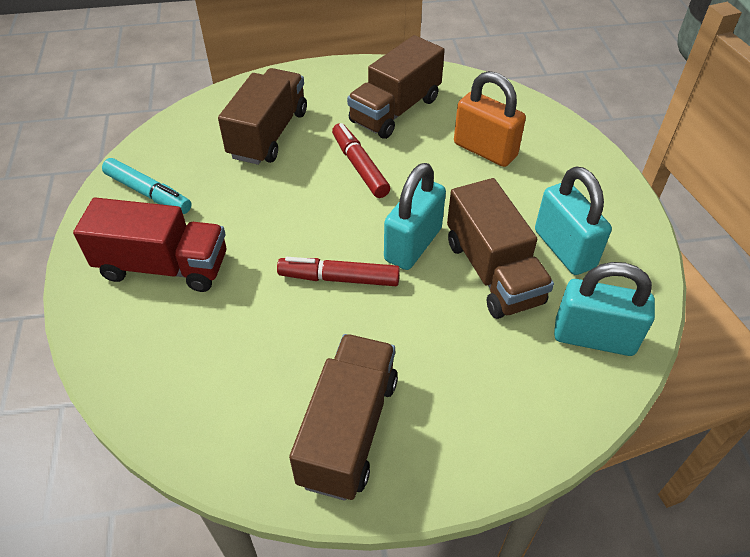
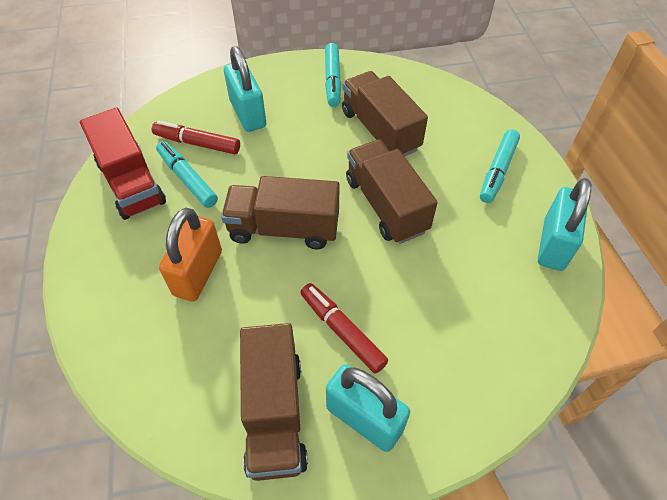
turquoise marker: [102,158,192,214] = 1 -> [156,141,218,208] [325,43,341,107] [480,129,520,203] = 3

